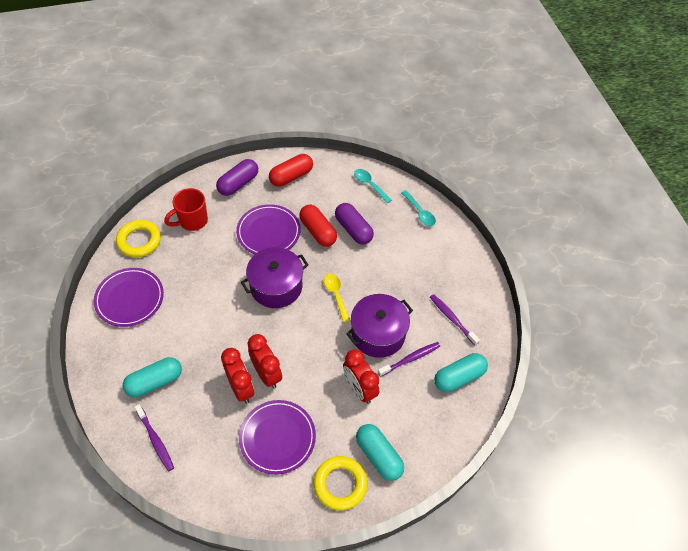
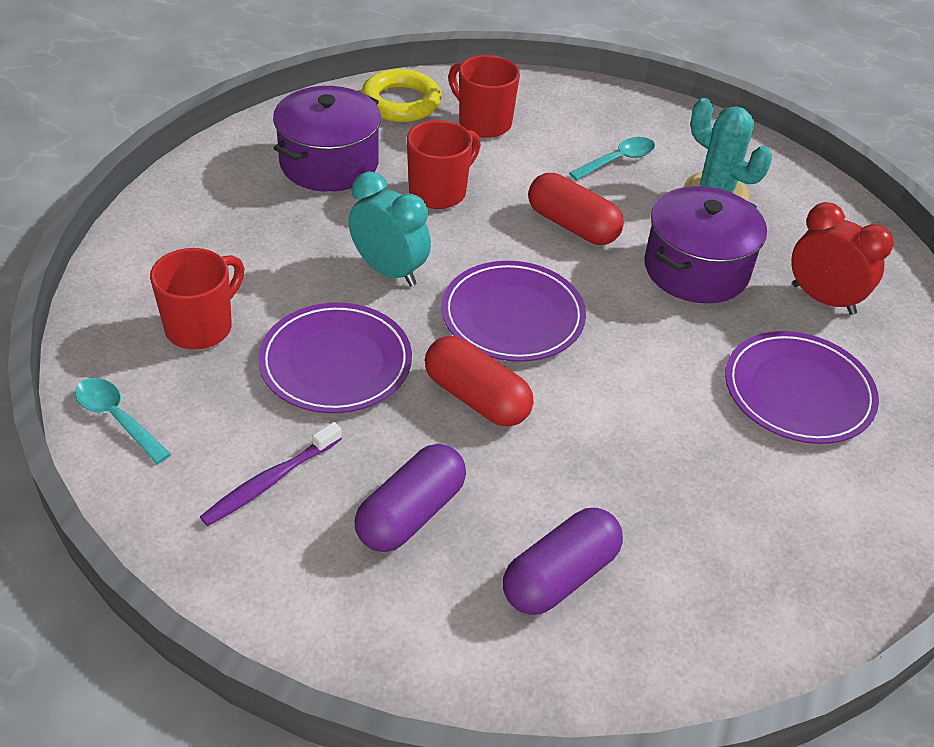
purple toothbrush: [135,404,174,471] [378,342,440,377] [430,294,480,345] = 3 -> [200,422,342,526] = 1
red clock: [221,348,254,403] [248,334,282,389] [343,349,379,404] = 3 -> [792,202,894,315] = 1
red mug: [164,188,208,231] = 1 -> [150,248,245,350] [407,120,481,209] [448,55,520,138] = 3
turquoise cactus: none = 0 -> [684,98,772,201] = 1
turquoise capsule: [123,357,182,398] [356,424,404,481] [434,353,488,392] = 3 -> none = 0
turquoise clock: none = 0 -> [349,171,431,287] = 1
yellow ring: [116,220,161,257] [314,456,368,510] = 2 -> [361,69,441,122] = 1
yellow spoon: [324,274,350,322] = 1 -> none = 0

